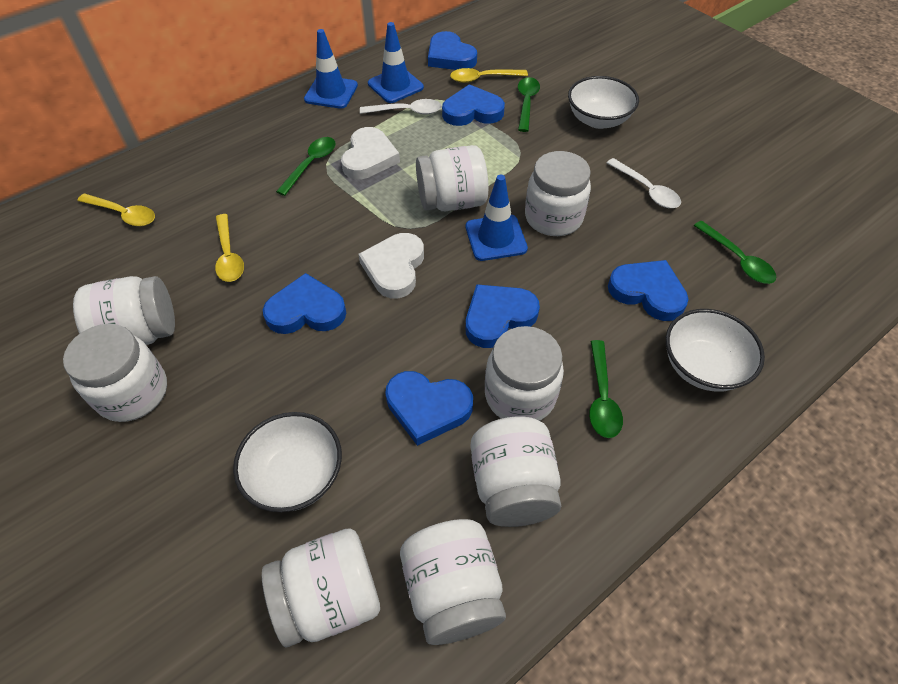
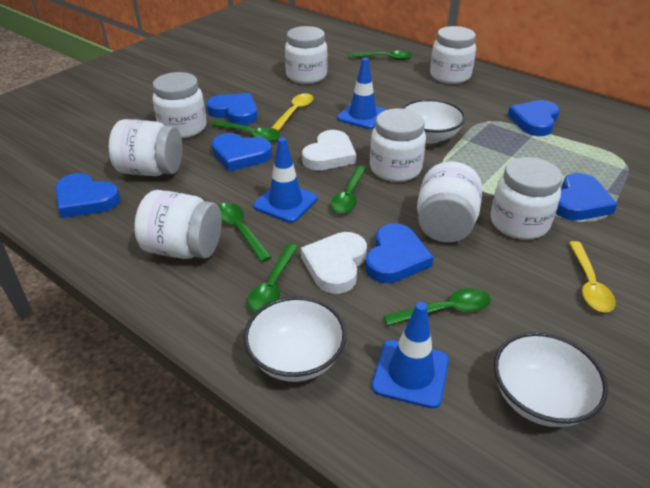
green spoon: [276,137,335,196] [518,77,540,132] [589,340,623,438] [694,221,776,284] = 4 -> [212,121,280,142] [219,203,272,262] [248,244,298,312] [330,165,367,214] [350,51,413,60] [383,288,491,326] = 6
white spoon: [360,99,442,115] [607,158,681,208] = 2 -> none = 0
yellow spoon: [77,194,155,226] [215,214,244,282] [450,68,528,83] = 3 -> [270,93,313,131] [569,241,616,312] = 2

